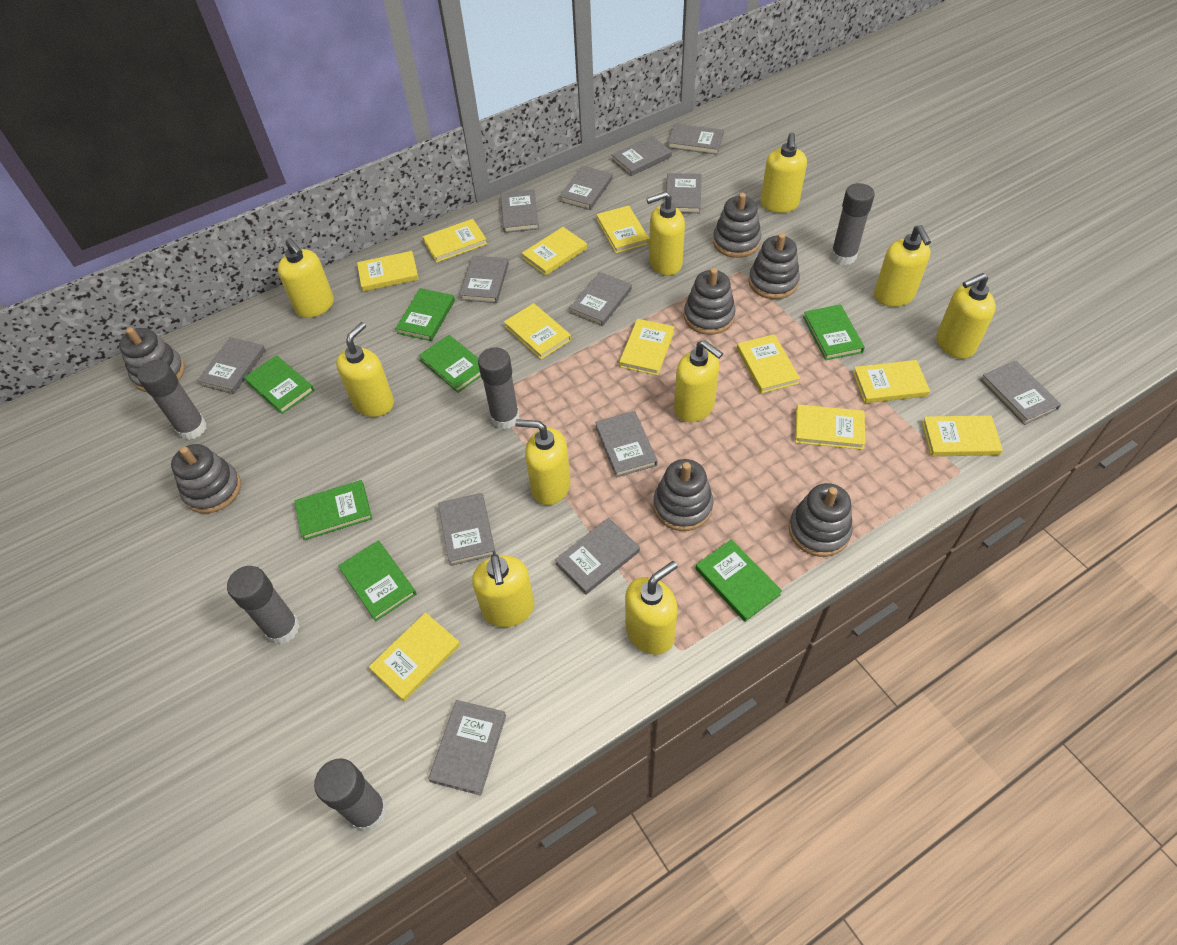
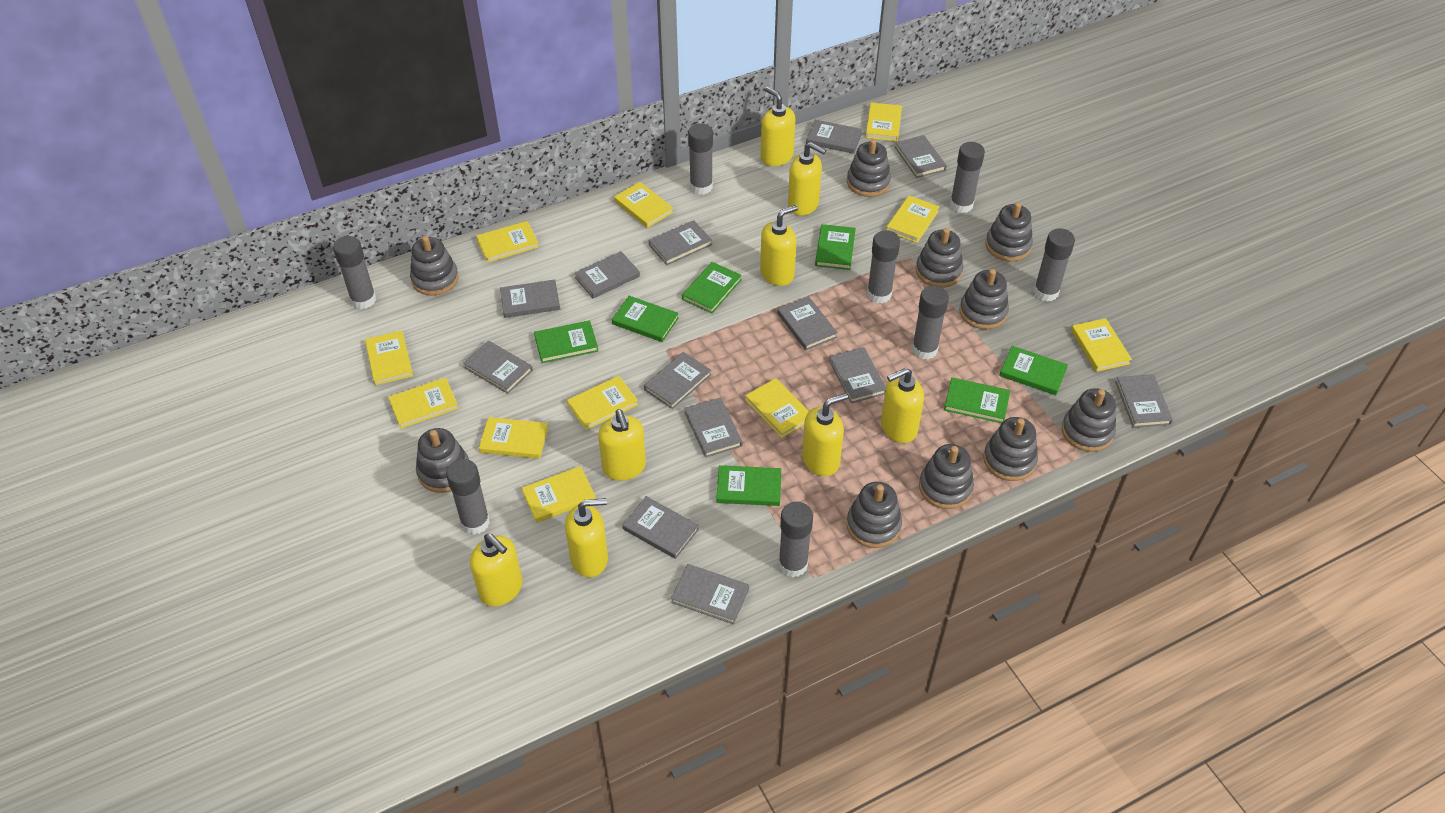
grey glue stick: [137,360,207,440] [227,566,300,644] [314,758,387,832] [478,347,520,429] [831,183,875,265] = 5 -> [333,236,376,309] [446,459,490,535] [688,124,713,195] [778,502,813,577] [867,230,900,303] [912,286,949,359] [950,142,985,213] [1034,228,1075,302] = 8
grey stacking toy: [119,327,185,392] [171,444,241,513] [653,459,713,531] [684,268,736,335] [713,193,761,258] [749,233,800,299] [789,483,853,557] = 7 -> [410,236,459,296] [416,428,469,493] [847,139,891,197] [847,482,902,548] [916,228,963,288] [919,444,974,509] [959,269,1009,329] [983,417,1038,481] [985,202,1033,261] [1062,388,1116,452] = 10
yellow soap dispenser: [278,238,334,318] [336,322,394,417] [472,554,534,627] [515,419,571,505] [625,561,678,655] [646,192,685,276] [674,340,723,422] [761,133,807,213] [874,225,931,307] [936,273,996,359] = 10 -> [470,534,523,606] [565,498,608,577] [598,409,646,481] [760,205,798,286] [761,87,795,166] [788,142,826,215] [802,393,848,476] [881,368,924,443] = 8

